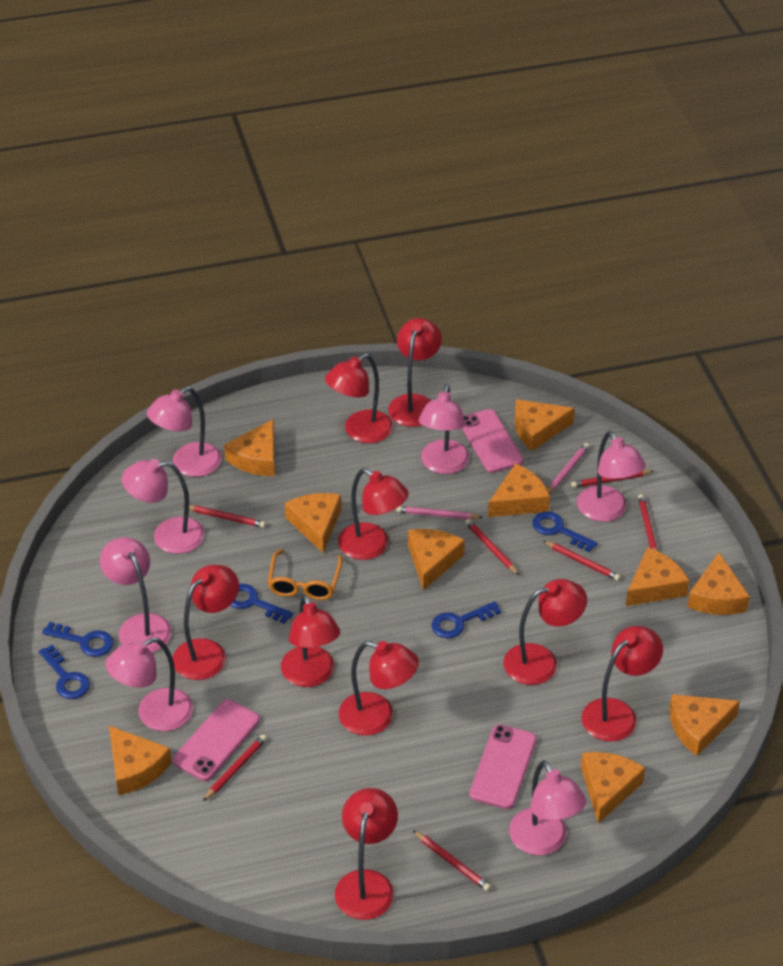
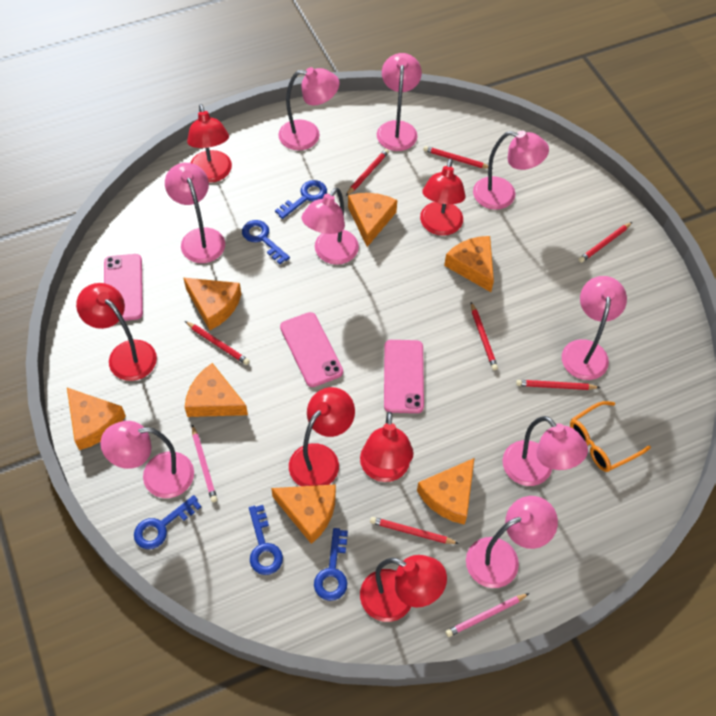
orange cheese: [109,726,172,795] [224,419,275,476] [285,493,341,553] [408,529,465,590] [488,463,550,517] [514,399,575,451] [581,752,645,824] [626,547,689,606] [669,694,740,756] [687,553,750,615] = 10 -> [67,388,126,450] [183,278,241,330] [185,363,248,417] [271,484,336,544] [348,193,397,247] [417,458,474,525] [444,236,494,292] = 7
pink lamp: [100,537,172,652] [105,637,193,731] [121,459,205,554] [147,387,221,477] [418,384,470,474] [509,760,586,855] [577,431,646,522] = 7 -> [100,421,194,498] [165,163,225,263] [278,67,340,151] [301,188,359,265] [377,53,422,151] [466,496,558,588] [473,130,549,210] [503,416,588,486] [562,276,627,380] = 9
red lamp: [173,565,239,680] [281,594,340,687] [325,354,393,443] [335,788,398,920] [338,468,409,560] [339,641,419,736] [388,318,442,427] [504,579,587,685] [582,626,663,742] = 9 -> [76,283,157,381] [187,104,232,183] [289,387,355,486] [360,412,414,482] [360,555,447,622] [420,158,465,236] = 6

